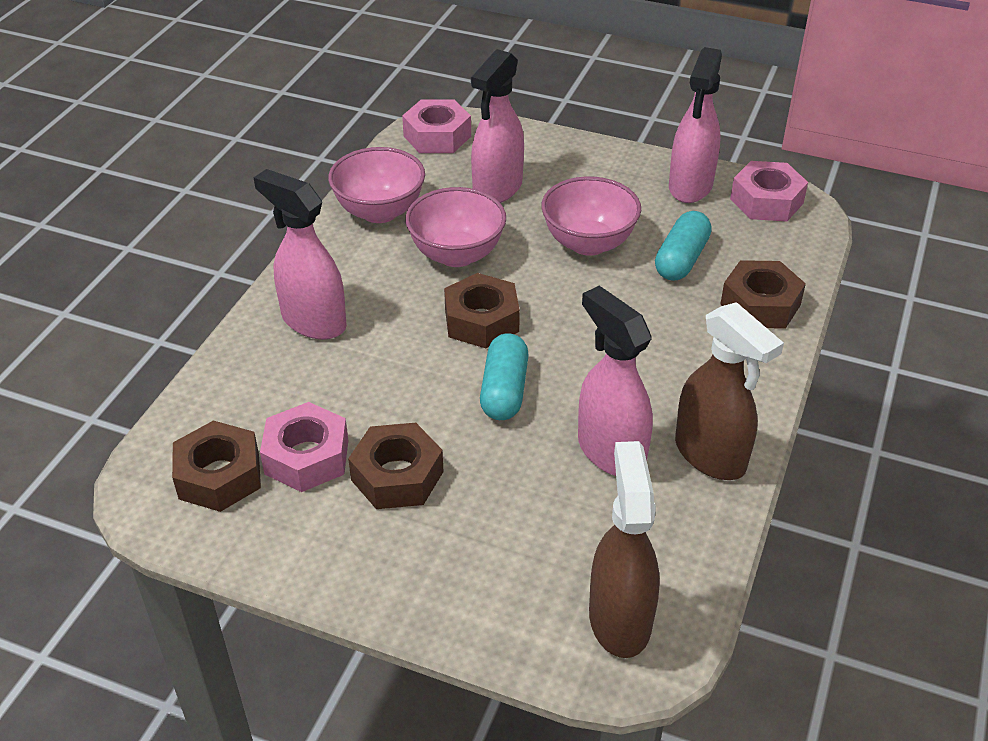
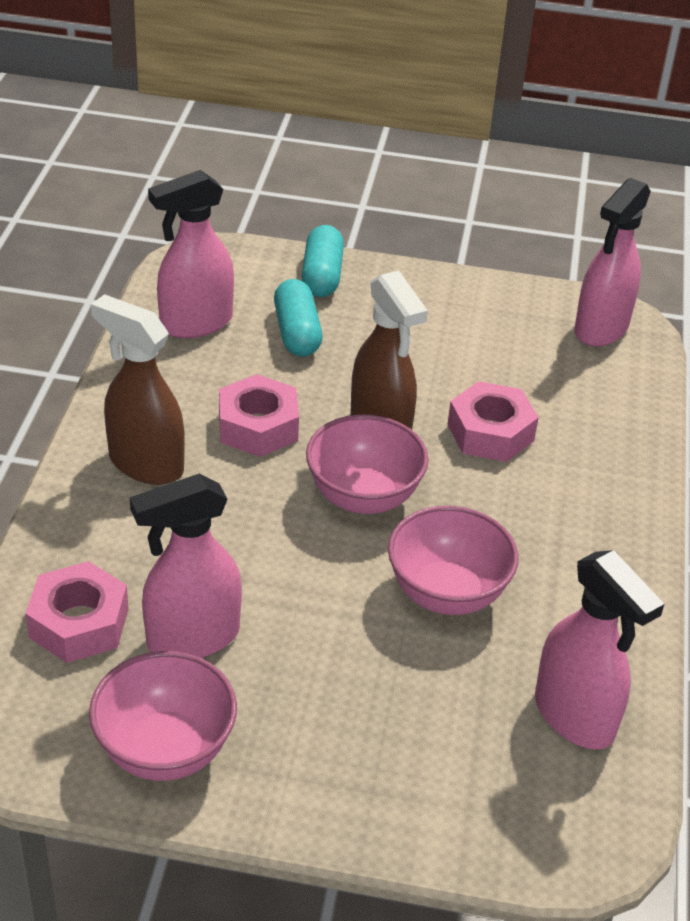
brown nut: [172,420,261,512] [348,423,444,509] [444,273,520,348] [720,260,806,329] = 4 -> none = 0

